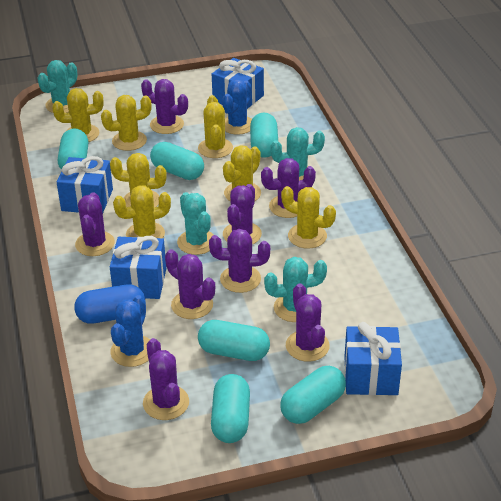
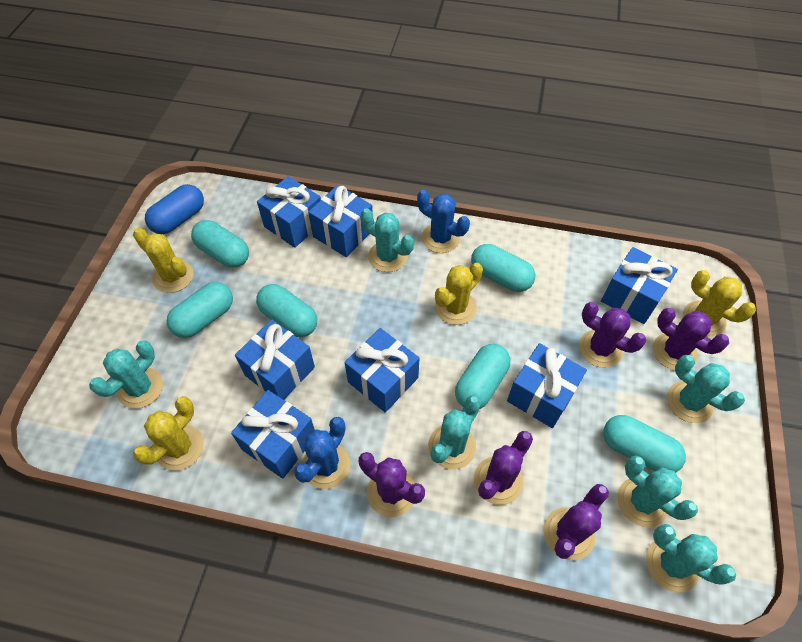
blue gift: [57,156,113,213] [110,236,166,299] [212,58,264,109] [344,322,402,395] = 4 -> [231,390,315,479] [235,320,315,400] [257,176,321,248] [308,185,372,257] [345,328,420,412] [507,343,587,428] [601,247,678,324] = 7
purple cactus: [75,192,115,256] [141,79,188,134] [143,338,189,420] [165,249,215,319] [209,229,270,293] [223,184,262,245] [261,158,316,218] [286,283,330,362] = 8 -> [359,452,425,517] [474,431,533,505] [543,484,609,560] [579,302,646,368] [653,308,729,371] = 5
turquoise cactus: [38,60,78,113] [177,192,214,255] [264,257,327,322] [271,127,325,181] = 4 -> [89,341,163,409] [361,208,414,272] [428,396,481,469] [617,455,698,527] [646,524,736,593] [667,355,745,423] = 6
yellow cactus: [52,88,104,142] [101,95,152,151] [110,153,167,208] [113,185,171,238] [198,95,233,158] [223,145,261,202] [281,186,336,249] = 7 -> [133,228,194,293] [133,397,204,471] [435,263,483,325] [683,270,756,337] = 4

